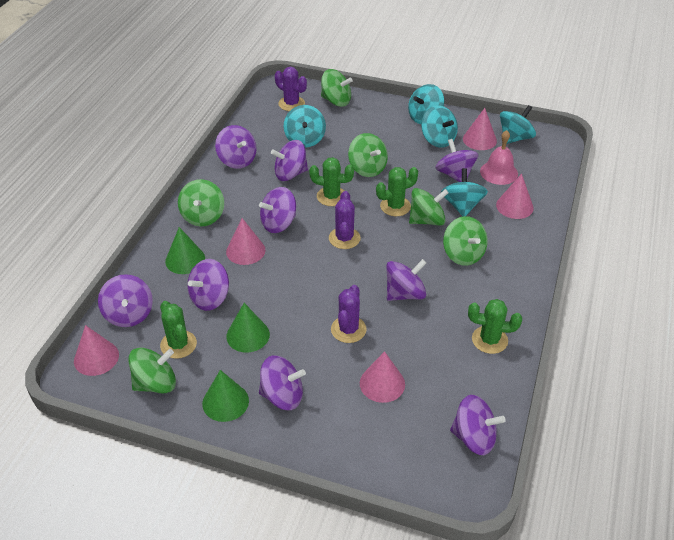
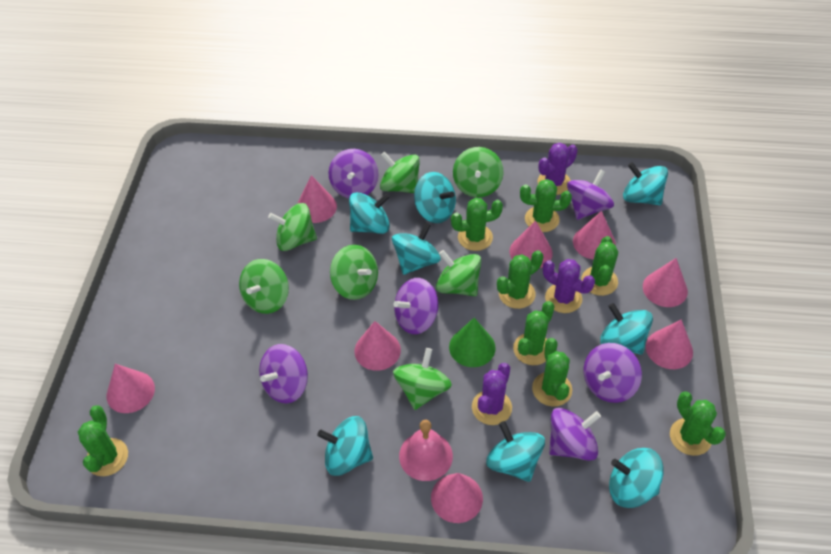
green cactus: [160,301,197,359] [309,157,354,206] [376,167,418,216] [468,299,522,354] = 4 -> [78,406,128,476] [451,198,503,251] [497,250,543,309] [513,301,554,365] [520,179,572,232] [532,338,572,407] [581,236,618,296] [670,391,726,456] = 8
green cone: [165,227,205,274] [202,370,249,422] [226,303,270,352] = 3 -> [449,318,496,367] = 1
green spinning top: [128,348,176,393] [178,179,224,226] [321,69,353,107] [348,133,388,177] [409,188,449,226] [443,216,488,266] = 6 -> [239,259,289,314] [268,203,317,251] [330,245,378,300] [380,152,420,193] [393,348,452,410] [436,250,481,296] [453,147,504,198] = 7
pink cone: [74,325,119,376] [226,218,265,265] [360,351,405,403] [463,108,497,150] [496,174,534,219] = 5 -> [107,364,155,413] [297,175,337,223] [354,321,401,371] [431,473,483,523] [510,220,553,268] [573,211,616,260] [643,258,688,307] [646,319,693,369] = 8
purple spinning top: [98,274,153,327] [187,259,229,311] [215,125,257,169] [259,187,296,233] [259,355,306,410] [271,140,308,181] [386,259,426,301] [435,139,478,182] [450,395,506,455] = 9 -> [259,344,308,403] [328,149,379,199] [394,278,438,334] [549,408,601,461] [567,169,614,220] [584,343,642,403] = 6
turquoise spinning top: [284,105,326,148] [408,84,444,124] [421,105,458,148] [441,168,488,216] [500,105,536,144] = 5 -> [317,416,373,476] [349,192,390,234] [392,223,441,275] [414,172,456,223] [486,421,545,482] [600,303,653,354] [609,448,664,508] [623,162,668,205] = 8

